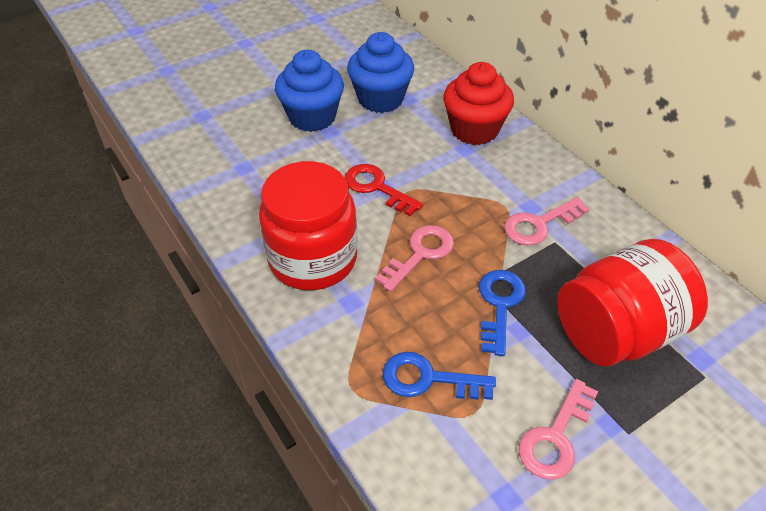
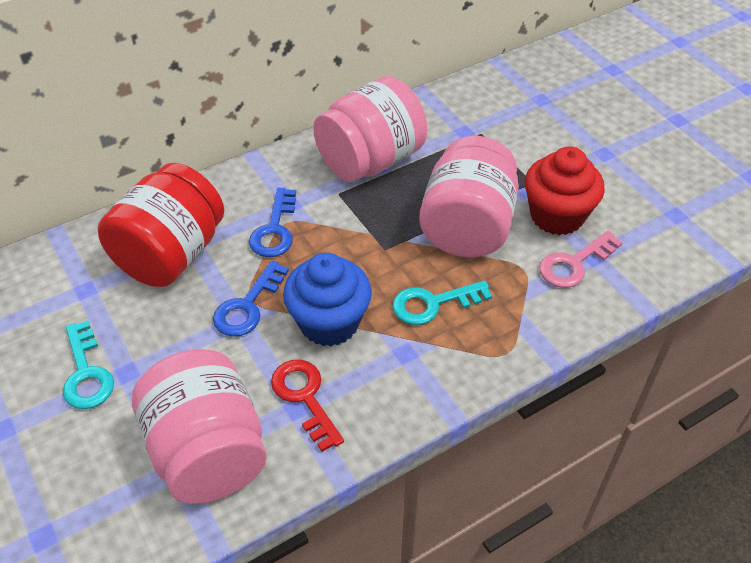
blue cupcake: [275,50,344,132] [347,32,414,113] = 2 -> [283,253,372,346] = 1
pink jar: none = 0 -> [132,349,267,504] [313,76,427,182] [419,136,519,257] = 3
pink key: [375,225,454,292] [504,197,589,246] [519,379,598,479] = 3 -> [539,231,623,288] = 1
red jar: [259,161,358,290] [557,239,708,367] = 2 -> [98,163,224,287] = 1
turquoise key: none = 0 -> [63,321,114,409] [392,280,492,325] = 2

